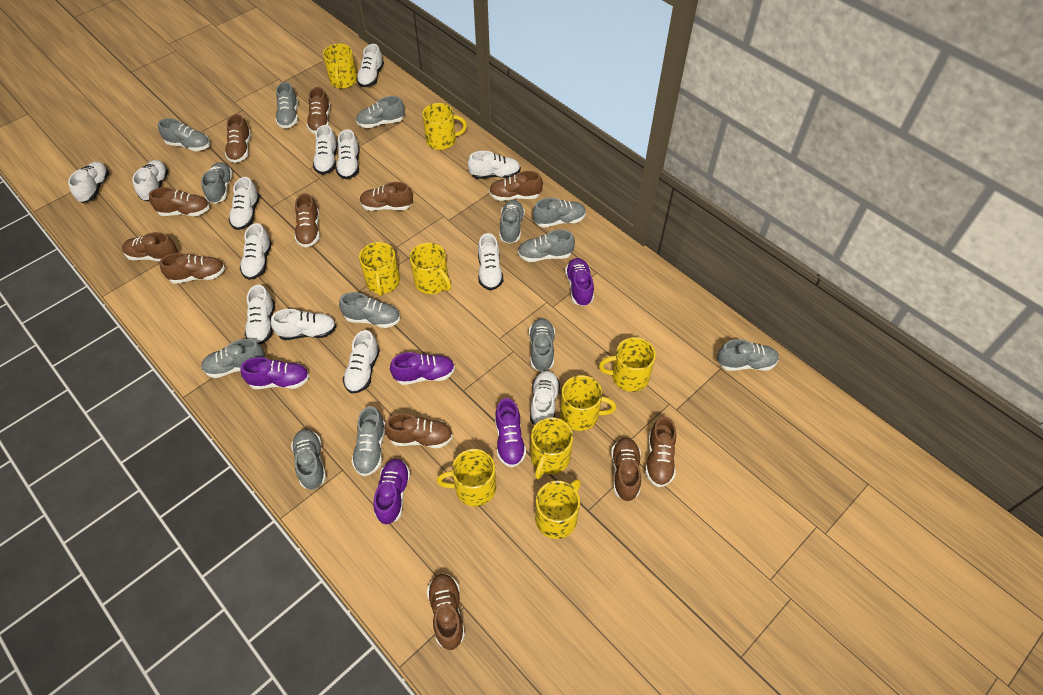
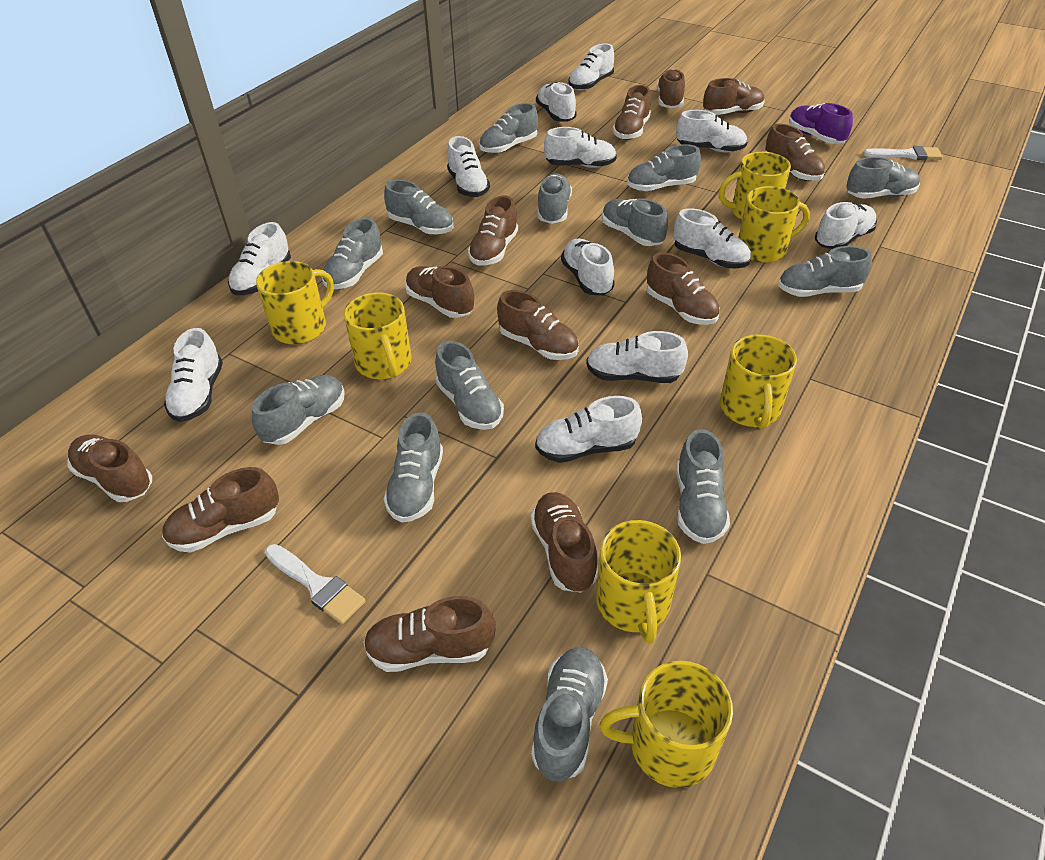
purple shoe: [240,357,309,389] [373,459,410,524] [390,352,455,385] [495,398,526,467] [565,258,594,306] = 5 -> [789,103,853,144] = 1
white brush: none = 0 -> [265,544,366,624] [863,146,943,160] = 2
white shoe: [68,162,109,203] [132,160,169,201] [228,177,260,230] [239,223,272,280] [244,285,275,344] [271,309,336,340] [313,125,338,175] [336,129,360,179] [343,330,380,394] [356,44,384,87] [468,151,521,179] [478,233,503,290] [530,371,560,425] = 13 -> [164,328,223,422] [228,222,291,295] [447,136,490,197] [535,396,642,463] [536,82,577,122] [544,127,617,168] [561,239,615,295] [568,44,614,91] [586,331,688,383] [673,208,751,269] [676,110,748,152] [815,202,877,249] = 12
yellow mug: [323,44,357,89] [359,242,400,296] [410,243,451,294] [422,103,467,150] [437,449,496,506] [531,417,573,479] [535,479,581,539] [560,375,616,431] [599,337,656,392] = 9 -> [256,261,334,344] [344,292,411,379] [596,520,681,644] [599,661,733,788] [719,152,791,220] [720,334,797,429] [738,186,810,263] = 7

